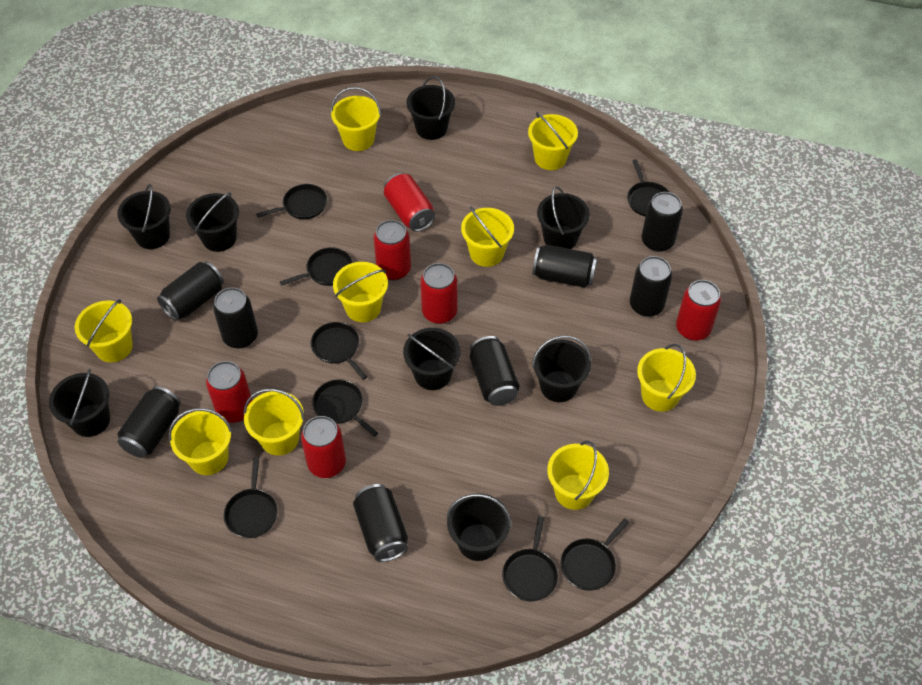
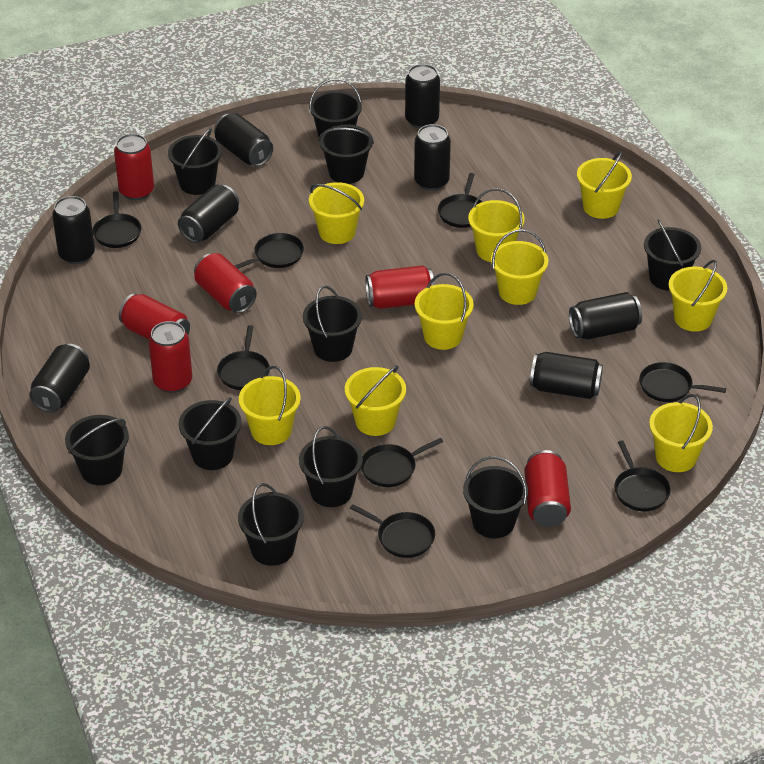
black bucket: [49,369,110,437] [117,184,171,249] [186,192,239,252] [403,328,461,390] [407,76,455,140] [446,493,511,561] [532,336,591,402] [537,186,590,249] = 8 -> [65,415,129,485] [168,128,222,195] [179,397,242,470] [238,483,304,566] [299,426,363,507] [303,286,362,362] [309,78,362,137] [318,124,374,184] [463,456,528,538] [644,219,701,291] = 10

